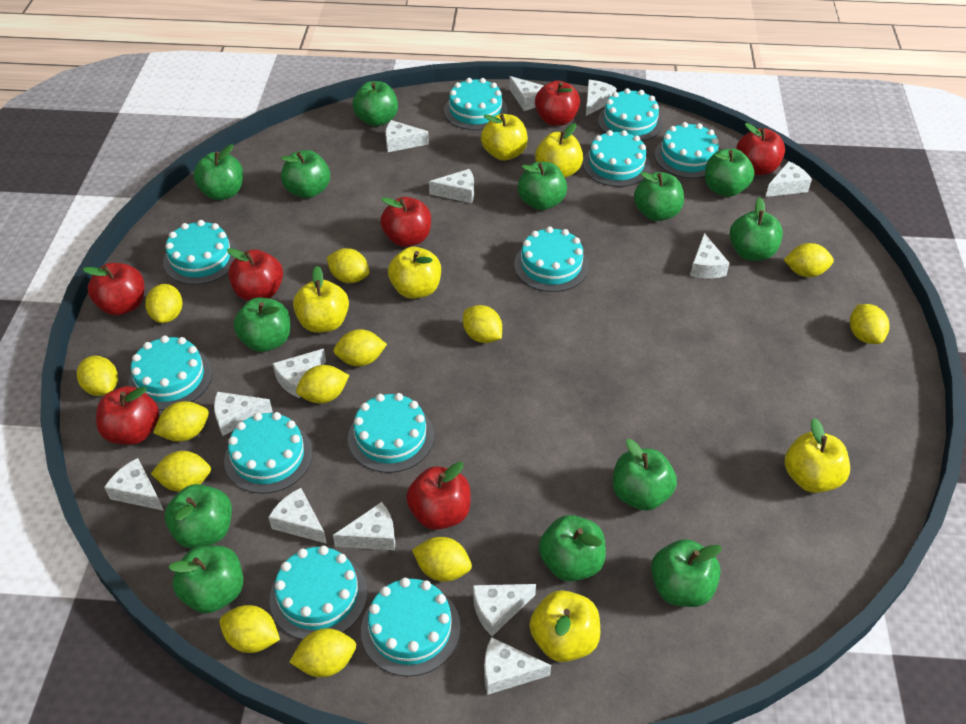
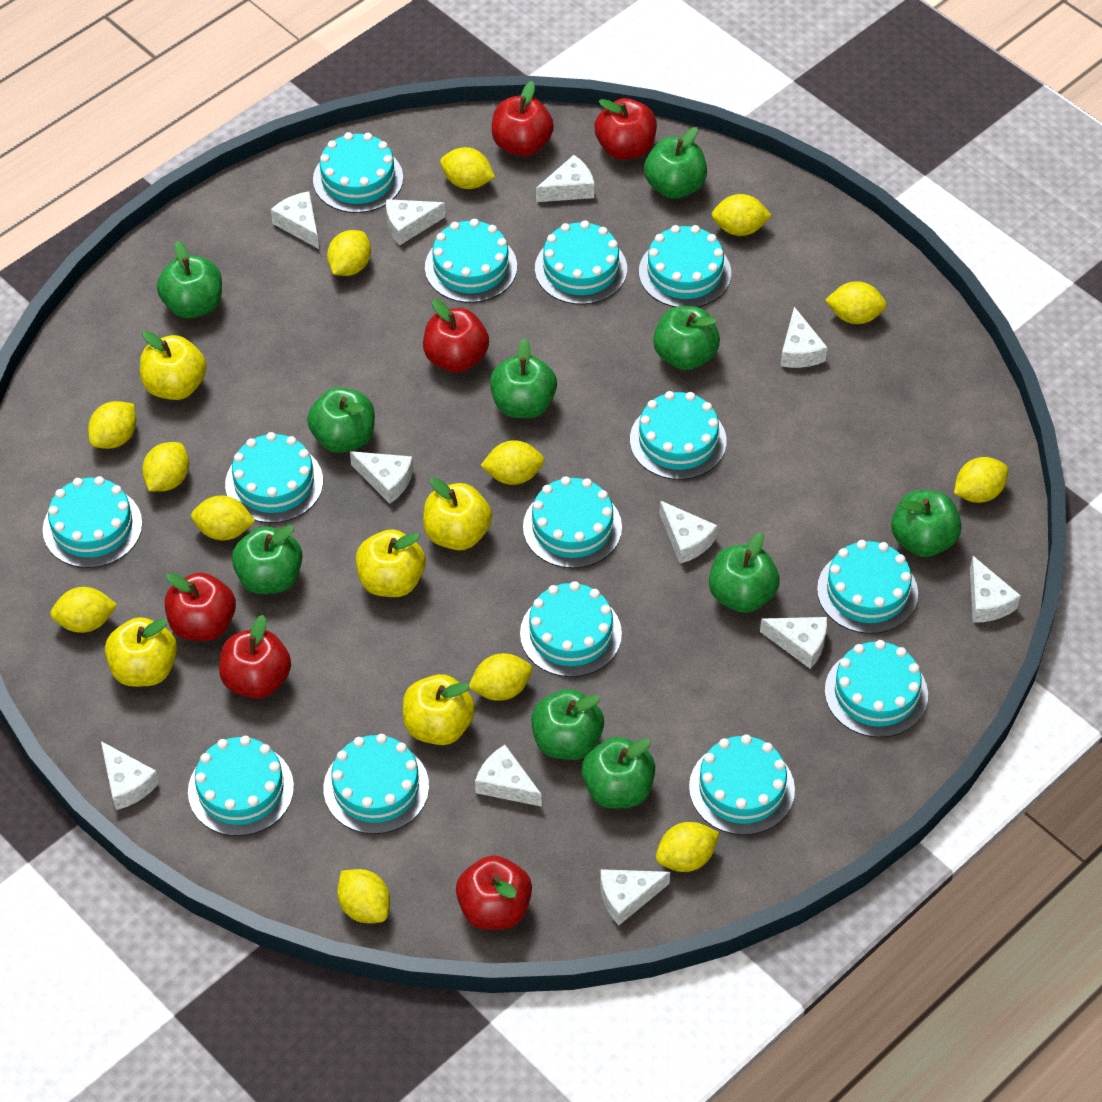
green apple: [164,484,232,549] [168,545,243,613] [193,144,243,200] [233,298,290,352] [281,150,330,198] [353,81,398,127] [518,162,567,210] [539,515,606,582] [613,439,677,511] [634,172,684,221] [651,539,722,607] [705,149,755,197] [730,198,783,261] = 13 -> [157,241,222,318] [232,525,302,594] [307,387,375,453] [490,339,557,418] [531,689,604,760] [581,737,655,809] [644,127,707,199] [653,306,720,370] [709,532,780,613] [891,490,962,557] = 10
red apple: [83,263,144,315] [96,386,159,445] [227,248,283,301] [380,197,431,247] [406,462,471,530] [535,80,580,126] [736,123,785,175] = 7 -> [165,572,236,641] [219,615,291,699] [423,299,489,372] [456,855,532,930] [491,81,554,156] [594,98,657,159] = 6
turquoise cake: [128,336,213,410] [163,220,238,285] [224,412,313,494] [270,546,367,640] [348,393,434,473] [361,578,461,677] [444,78,508,130] [514,227,589,292] [583,130,650,187] [598,88,663,141] [654,122,719,178] = 11 -> [43,476,142,568] [188,736,294,836] [225,432,323,523] [313,132,403,213] [323,734,429,834] [425,219,517,303] [520,581,622,677] [523,476,622,568] [535,220,627,305] [630,391,727,480] [639,225,731,307] [689,734,795,835] [817,540,918,634] [825,640,928,738] = 14
white cheese: [104,458,164,511] [214,392,273,436] [268,488,327,544] [272,349,326,398] [333,502,395,550] [385,120,429,152] [429,169,474,203] [473,584,536,636] [484,637,551,695] [509,76,544,111] [586,80,617,116] [690,233,729,278] [766,161,812,197] = 13 -> [101,741,159,810] [271,191,319,249] [350,451,413,504] [386,199,446,246] [475,745,542,807] [536,155,594,202] [600,869,670,925] [659,501,717,564] [760,617,827,669] [781,307,827,368] [970,556,1021,623] = 11
yellow apple: [293,266,349,333] [388,247,441,299] [481,114,528,161] [530,590,600,662] [535,123,583,178] [785,418,850,493] = 6 -> [105,617,177,687] [140,331,207,400] [356,529,426,597] [403,674,475,745] [423,477,492,550] = 5

